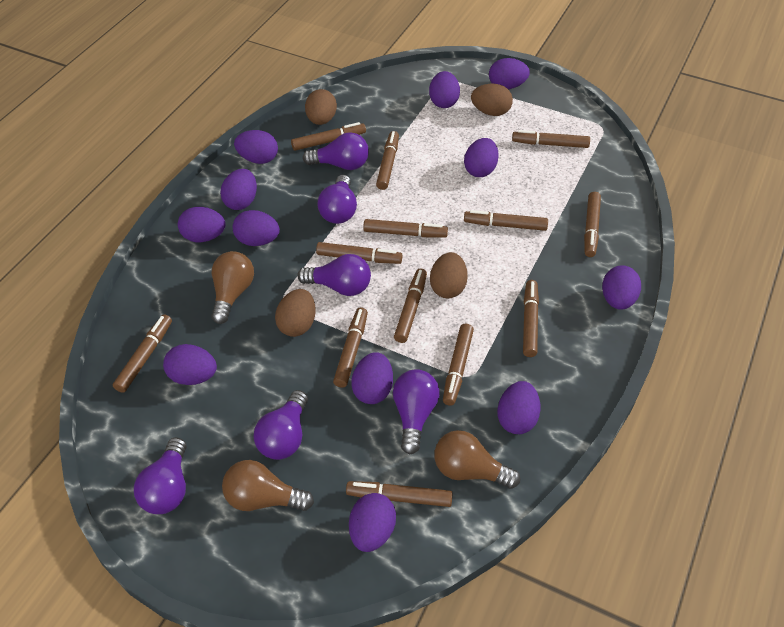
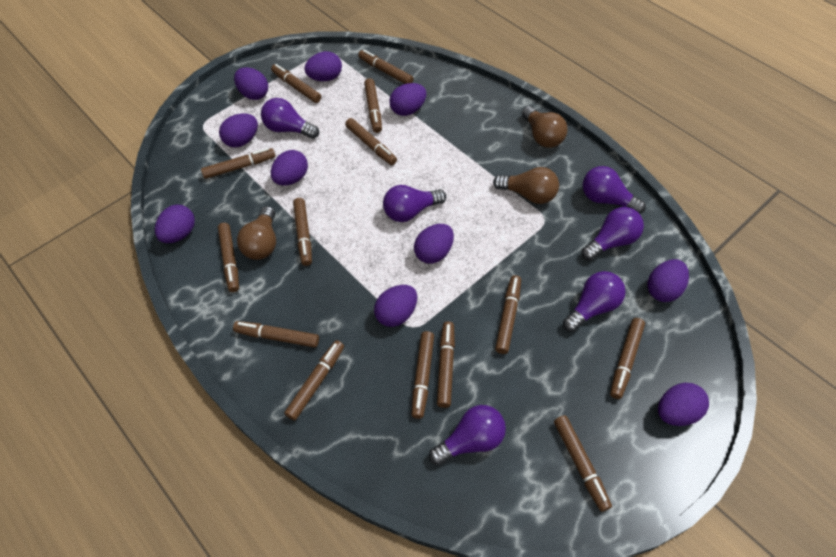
brown egg: [275,289,316,337] [305,89,337,125] [430,252,468,298] [471,84,513,116] = 4 -> none = 0
brown marker: [113,314,172,393] [291,122,366,151] [316,242,402,264] [333,307,368,388] [346,481,453,507] [363,219,448,238] [376,131,399,190] [394,269,427,343] [443,324,474,406] [464,210,548,231] [512,130,590,148] [523,280,539,357] [584,192,601,257] = 13 -> [201,148,276,179] [218,223,239,292] [233,321,319,348] [271,64,321,103] [284,340,344,420] [293,198,312,266] [345,118,397,165] [358,50,414,84] [364,78,382,133] [411,331,434,419] [437,322,455,408] [495,275,521,354] [554,415,612,512] [610,318,645,399] = 14
purple egg: [163,344,217,385] [178,207,226,242] [220,169,257,210] [233,210,280,246] [234,130,278,164] [349,493,396,552] [351,352,393,404] [429,71,460,108] [464,138,499,177] [489,58,530,89] [497,381,540,434] [602,265,641,310] = 12 -> [155,205,195,243] [219,113,258,147] [234,67,268,100] [271,150,308,186] [304,51,342,81] [374,285,417,327] [389,83,426,116] [414,224,454,264] [648,259,689,302] [658,382,709,426] = 10

